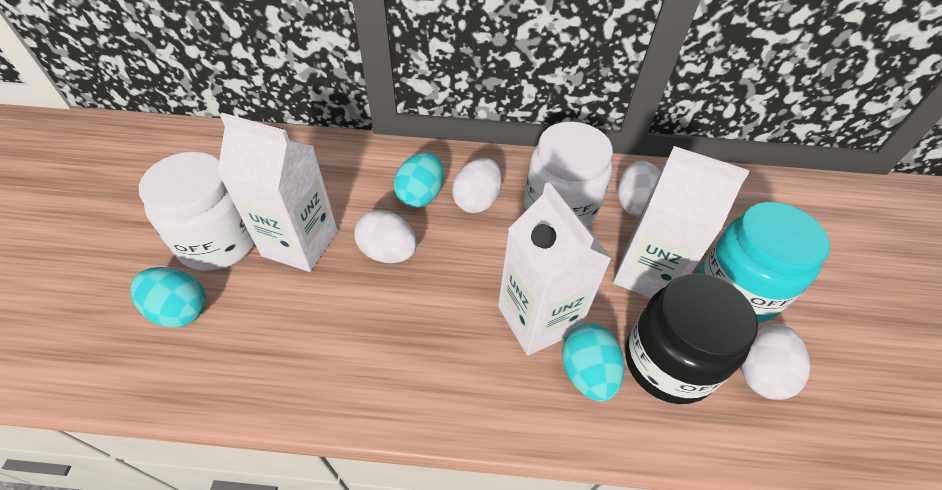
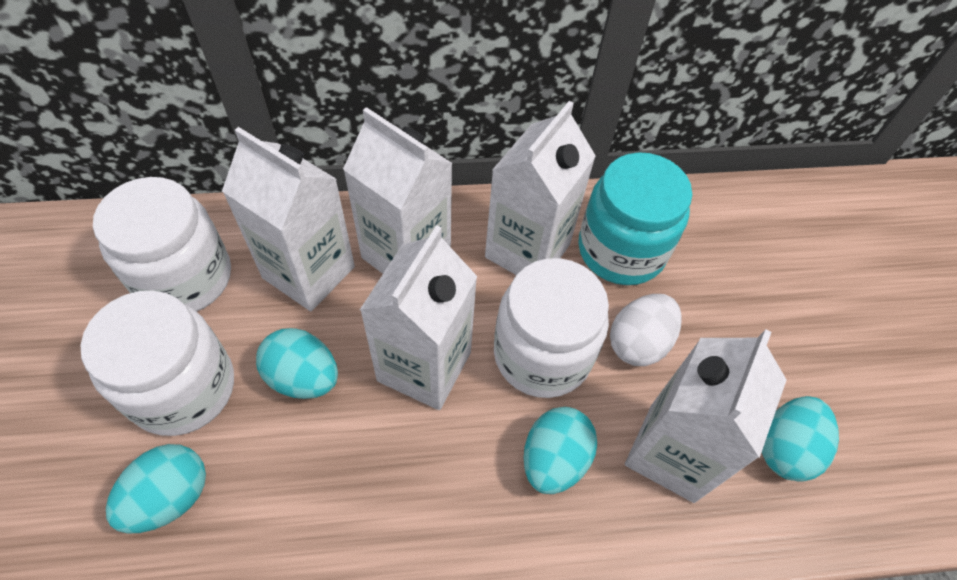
black jar: [625,273,758,404] = 1 -> none = 0
turquoise egg: [130,267,206,328] [394,152,444,208] [562,324,625,401] = 3 -> [106,444,206,534] [256,328,338,399] [523,407,597,494] [762,396,839,482] = 4
white carton: [217,113,338,272] [498,182,612,355] [613,146,750,298] = 3 -> [222,127,355,311] [343,107,453,274] [360,225,478,410] [485,101,596,275] [625,329,787,503] = 5
white egg: [354,210,417,263] [452,158,502,213] [618,161,660,218] [741,324,810,400] = 4 -> [610,294,682,366] = 1
white jar: [139,152,255,271] [524,122,613,227] = 2 -> [80,291,234,436] [93,177,231,312] [494,258,609,398] = 3

